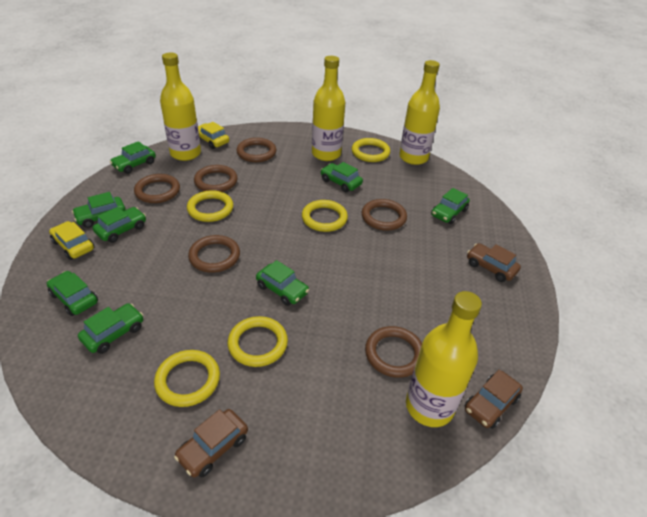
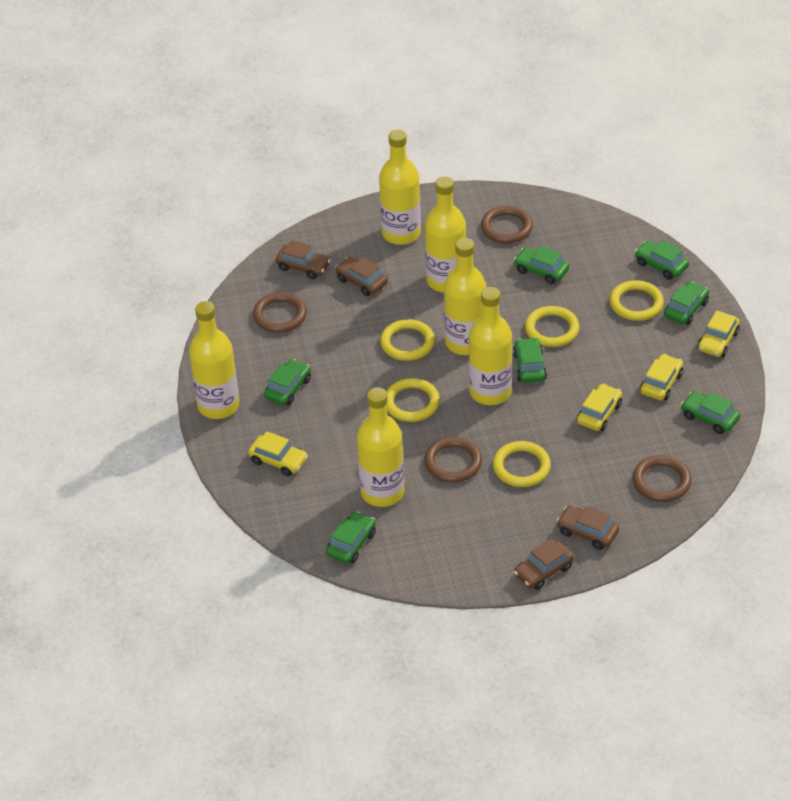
brown car: [174,409,248,478] [465,370,523,429] [467,243,521,282] = 3 -> [276,240,331,279] [335,257,388,296] [514,538,574,590] [557,505,619,550] = 4
brown ring: [134,174,180,203] [188,235,240,273] [194,165,238,192] [237,138,276,162] [362,199,407,231] [365,326,422,378] = 6 -> [253,292,307,333] [424,437,482,483] [481,206,533,244] [633,455,692,502] = 4
green car: [47,271,98,316] [72,192,126,228] [78,303,143,354] [93,207,146,243] [110,141,156,174] [256,260,309,306] [321,162,363,192] [431,188,470,224] = 8 -> [264,359,311,405] [326,511,376,564] [513,337,547,383] [514,246,569,284] [635,240,689,280] [664,281,709,325] [681,391,740,434] = 7
yellow bottle: [160,53,201,161] [312,56,345,161] [399,60,440,165] [406,291,482,427] = 4 -> [189,301,239,419] [357,387,405,507] [379,130,421,245] [425,176,466,293] [444,238,486,355] [469,287,512,405] = 6
yellow car: [49,221,95,260] [198,122,229,149] = 2 -> [248,431,308,476] [577,384,622,431] [640,354,683,400] [697,310,740,357] = 4

